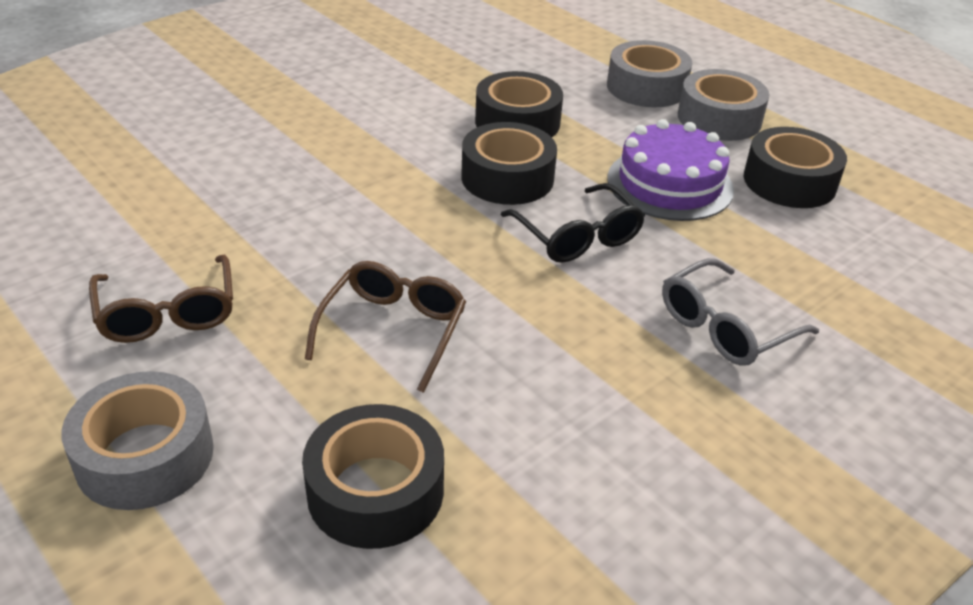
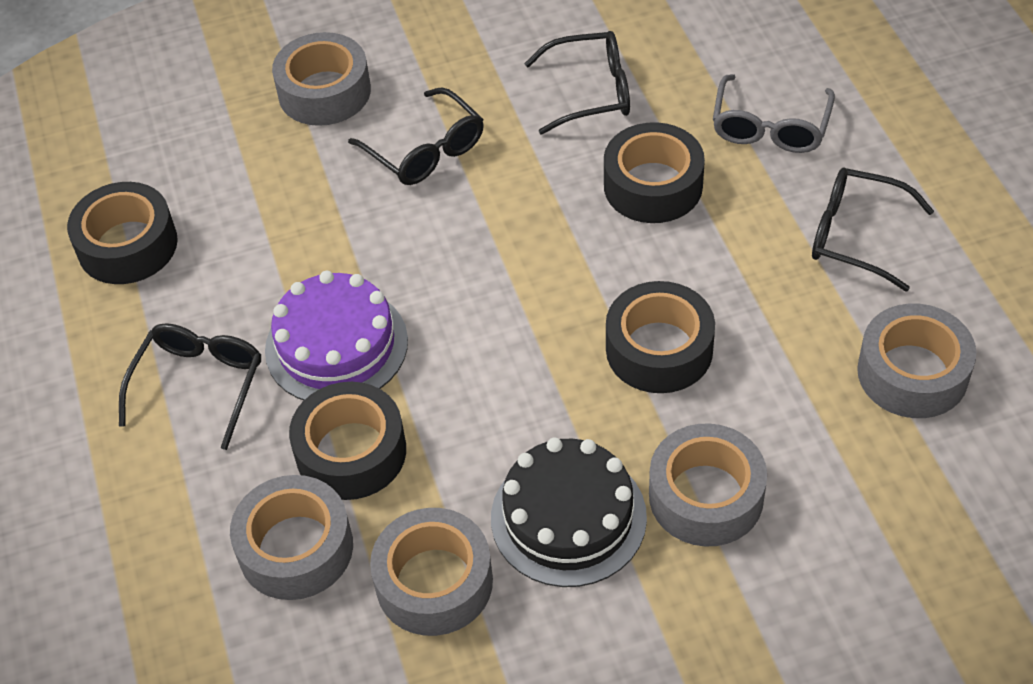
black cake: none = 0 -> [491,437,647,587] = 1
black glasses: [501,183,645,263] = 1 -> [119,323,261,450] [348,87,484,185] [524,31,630,135] [812,168,934,292] = 4
brown glasses: [89,255,233,343] [305,261,466,393] = 2 -> none = 0
grey tape: [61,371,214,510] [607,40,692,107] [678,69,770,141] = 3 -> [230,475,353,600] [272,32,371,126] [370,508,493,636] [649,423,767,546] [857,304,976,418] = 5

